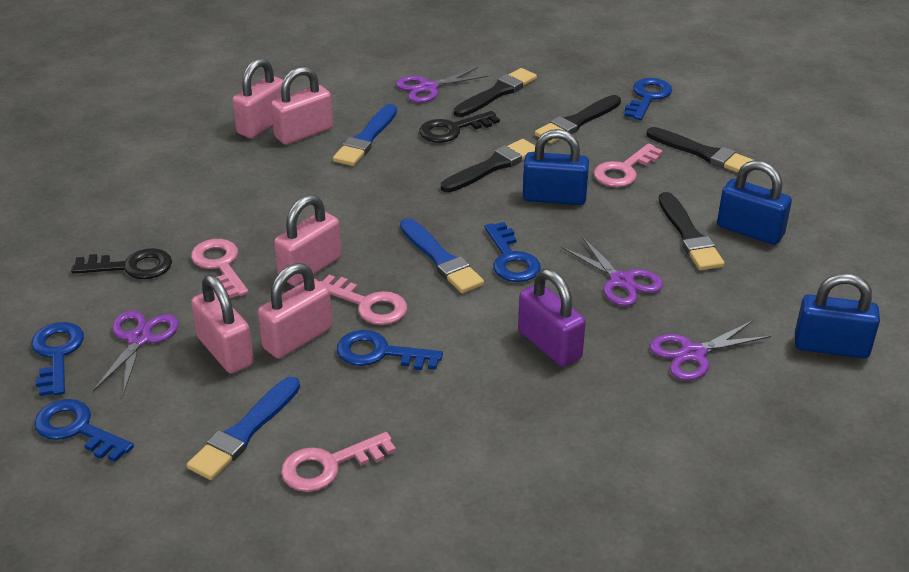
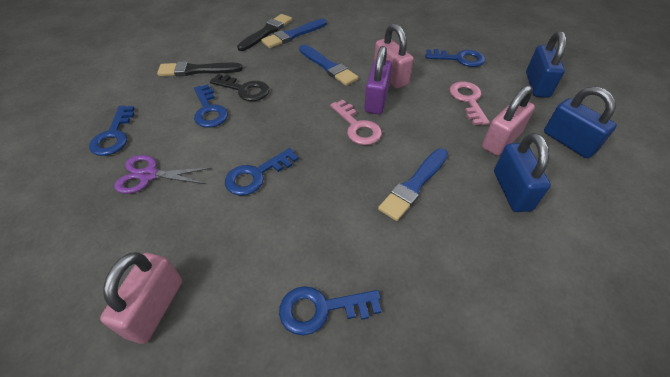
black brush: [441,139,535,192] [454,68,537,117] [535,95,621,143] [646,127,753,173] [659,192,725,270] = 5 -> [157,61,243,76] [237,14,292,51] = 2
black key: [71,248,172,279] [419,111,500,143] = 2 -> [210,74,270,101] = 1
pink key: [191,239,249,298] [281,432,396,492] [319,275,407,325] [594,143,663,187] = 4 -> [330,100,382,145] [450,81,490,125] = 2
pink padlock: [191,275,254,374] [232,58,283,138] [258,263,332,359] [271,66,333,145] [274,195,342,286] = 5 -> [100,252,182,344] [374,23,414,88] [482,85,535,156] = 3
purple scissors: [93,310,179,395] [396,67,489,103] [561,237,663,306] [650,320,771,381] = 4 -> [114,155,211,194] = 1

